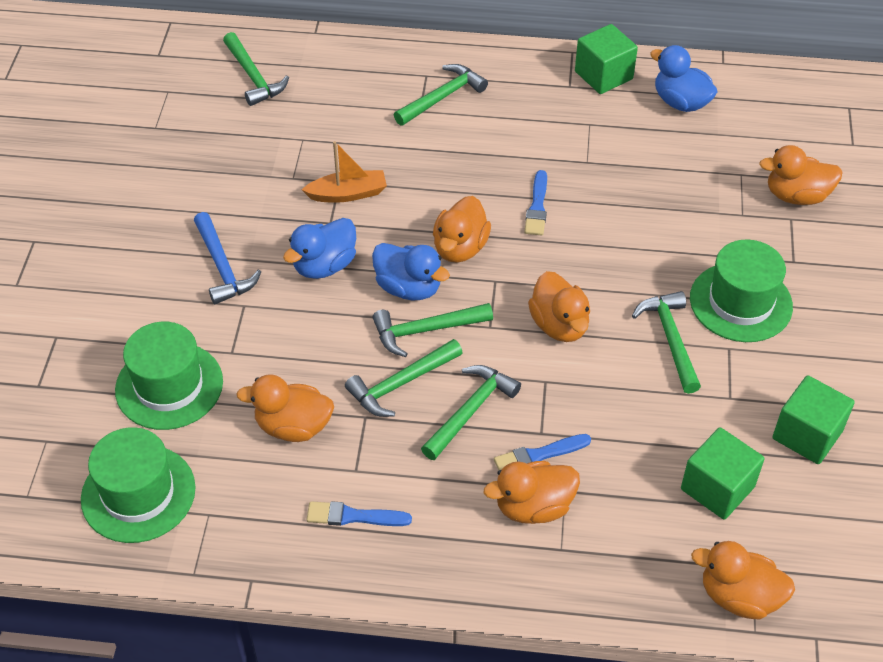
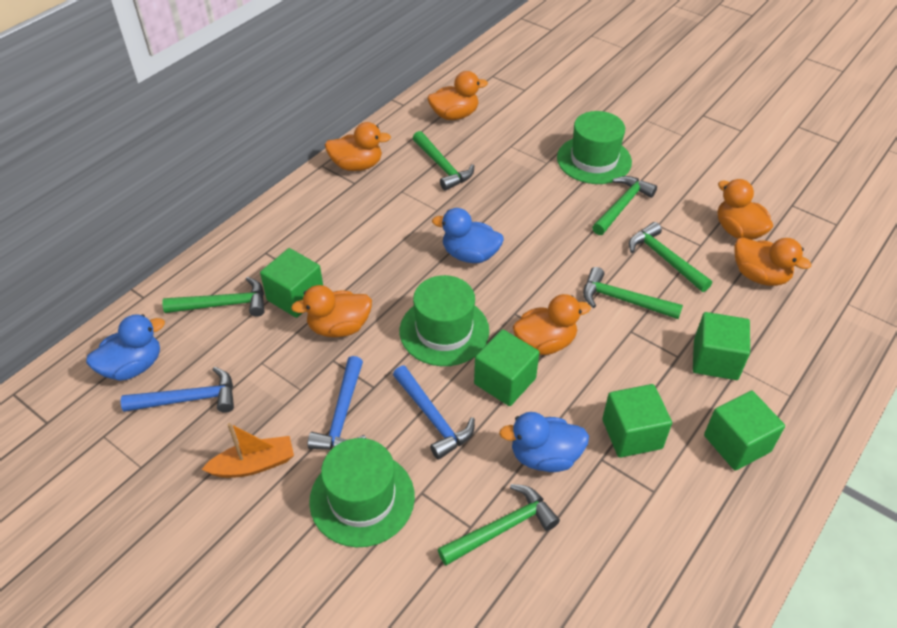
blue brush: [307,501,412,526] [494,434,591,470] [524,170,547,236] = 3 -> none = 0
blue hammer: [194,212,261,305] = 1 -> [121,367,234,413] [307,356,366,450] [393,366,475,460] = 3
green cube: [575,24,638,94] [681,427,765,520] [772,375,855,464] = 3 -> [260,248,323,318] [474,329,539,406] [602,384,672,458] [693,312,750,380] [704,391,785,471] = 5

